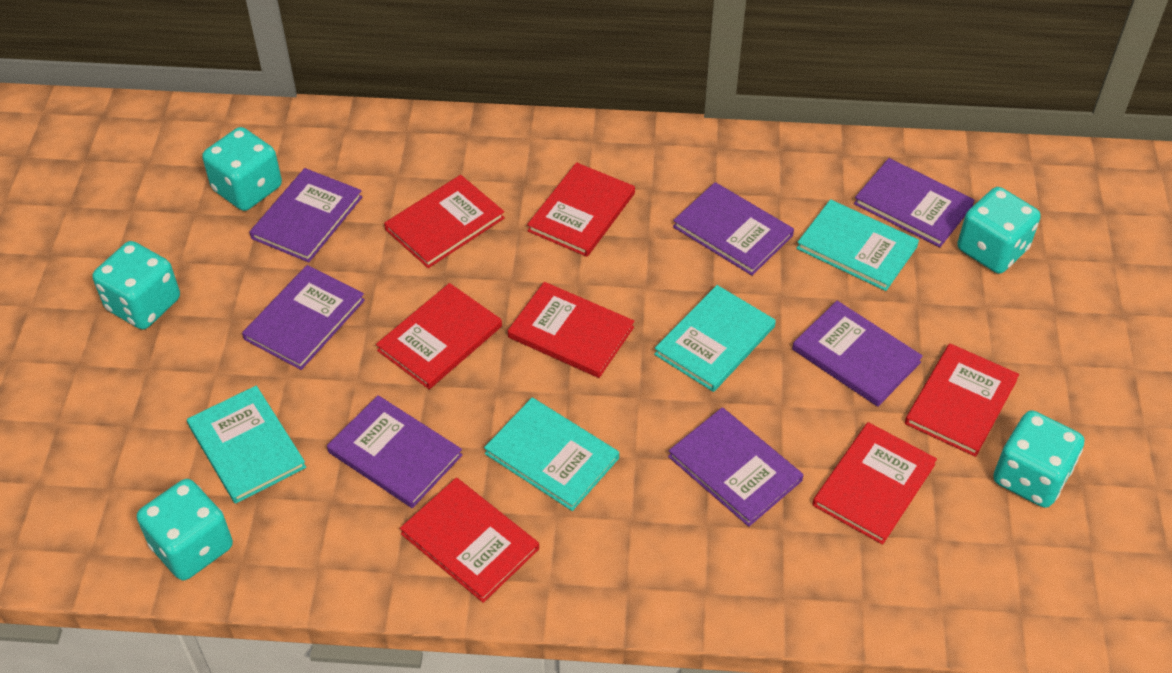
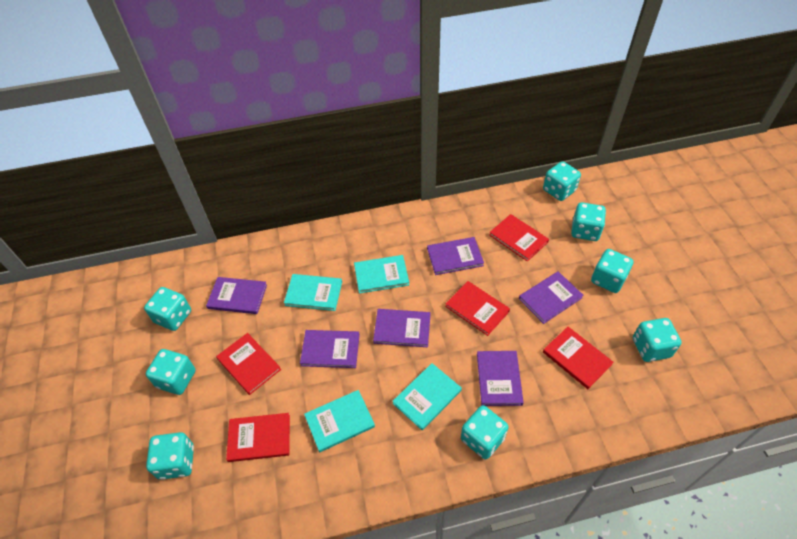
purple book: [242,265,365,370] [250,168,363,262] [327,395,462,508] [668,407,803,527] [673,182,794,276] [792,301,923,407] [854,158,974,247] = 7 -> [206,277,267,314] [300,330,360,368] [373,309,431,347] [427,237,484,275] [477,351,524,406] [519,271,584,324] = 6
red book: [376,283,502,389] [384,175,505,268] [400,478,539,603] [508,282,634,378] [527,162,635,257] [813,422,937,545] [905,343,1019,457] = 7 -> [216,333,281,395] [226,413,290,462] [445,281,510,336] [489,214,549,262] [543,327,613,389] = 5
turquoise dice: [92,241,180,330] [137,479,233,580] [202,127,282,211] [957,187,1041,274] [993,410,1084,508] = 5 -> [144,287,191,331] [146,349,195,395] [146,432,194,480] [461,405,509,459] [543,161,581,201] [571,202,606,241] [591,249,634,293] [633,318,682,362] = 8

